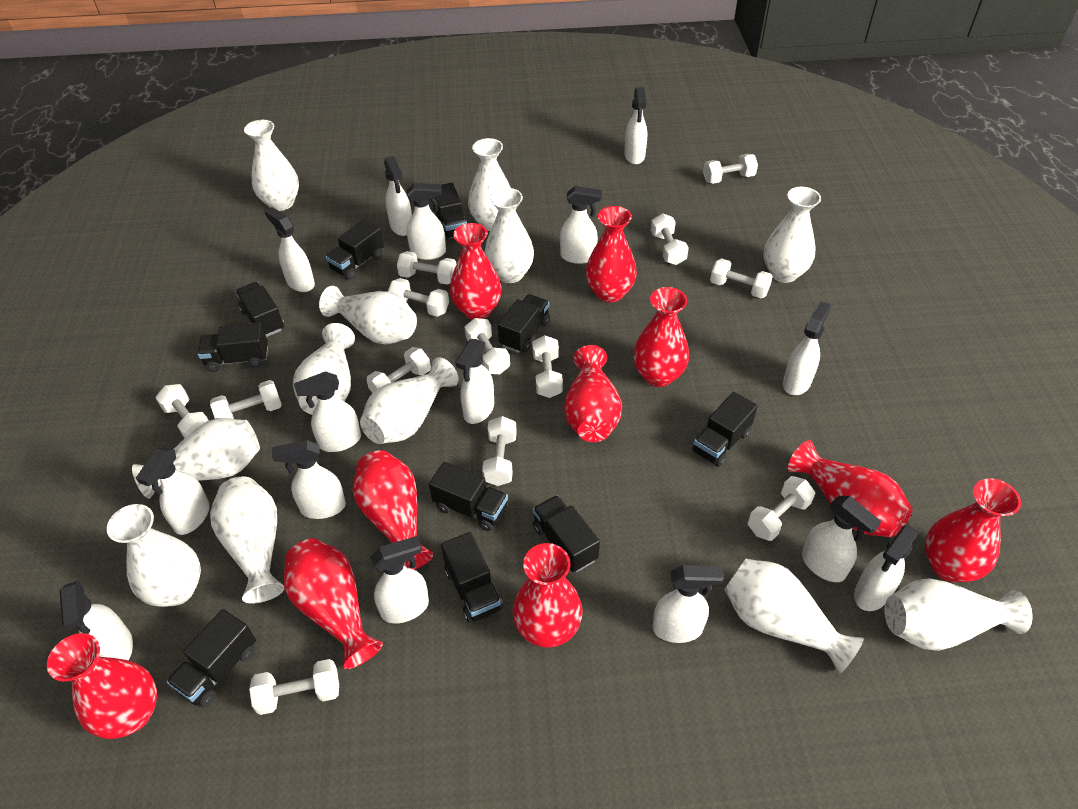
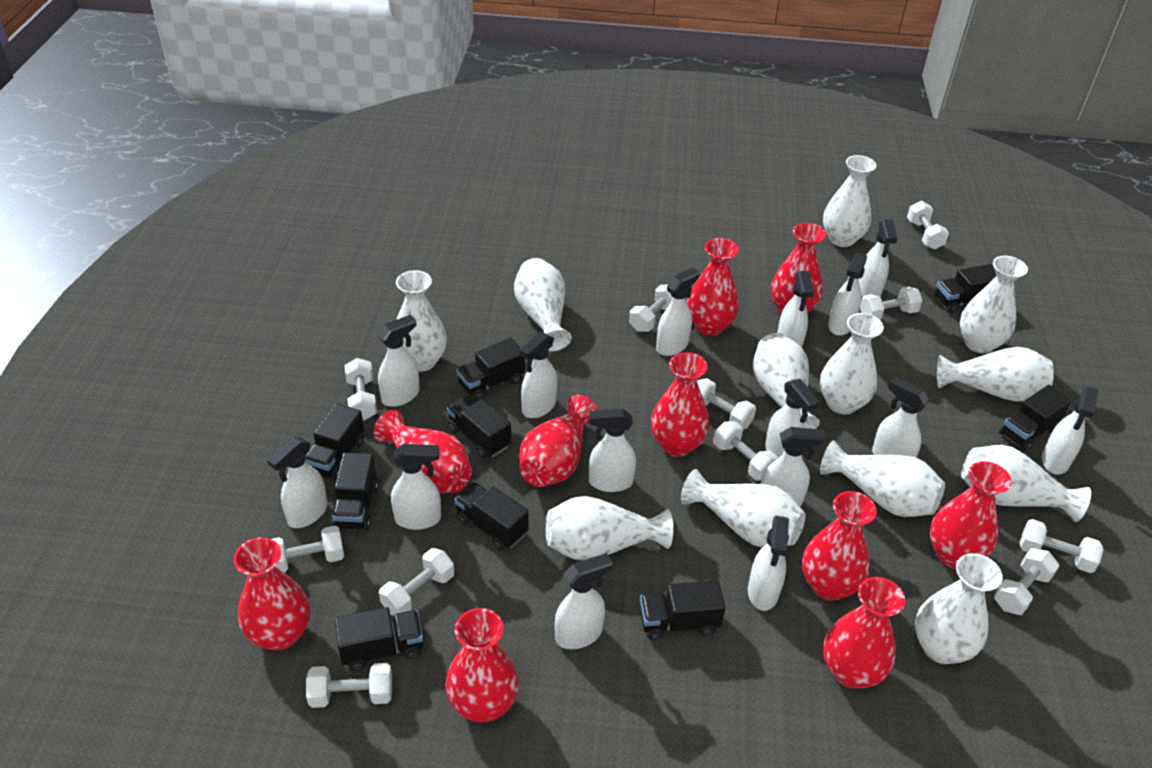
black truck: [166,609,256,707] [198,322,268,372] [235,282,285,337] [326,219,384,280] [429,462,508,531] [433,183,467,241] [441,532,503,623] [498,294,550,353] [533,495,600,572] [692,392,758,467] = 10 -> [305,403,364,480] [332,452,378,530] [335,607,423,671] [447,395,511,459] [454,482,529,551] [457,338,525,401] [640,580,726,640] [934,264,996,313] [999,385,1072,451] = 9
white dumbbell: [155,384,209,438] [210,380,282,419] [249,659,339,715] [366,347,431,393] [388,278,449,317] [397,251,456,285] [465,318,510,374] [482,416,517,486] [532,335,563,398] [651,214,689,265] [703,154,758,184] [710,258,773,298] [748,476,815,541] = 13 -> [272,526,344,573] [306,663,392,708] [345,358,377,420] [379,548,454,616] [629,285,672,332] [697,378,756,430] [713,421,778,480] [860,287,923,320] [907,201,949,249] [994,548,1059,615] [1020,519,1104,573] = 11

